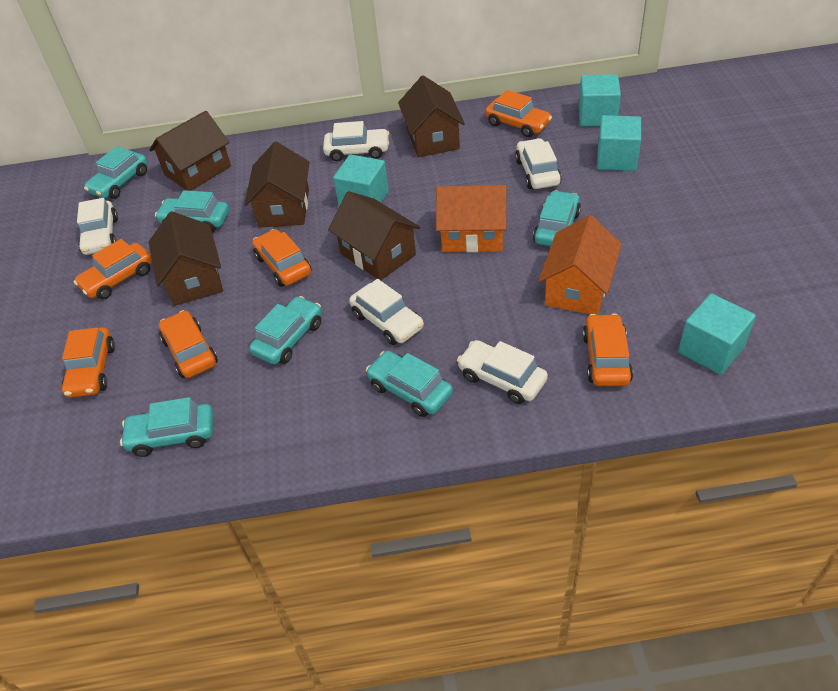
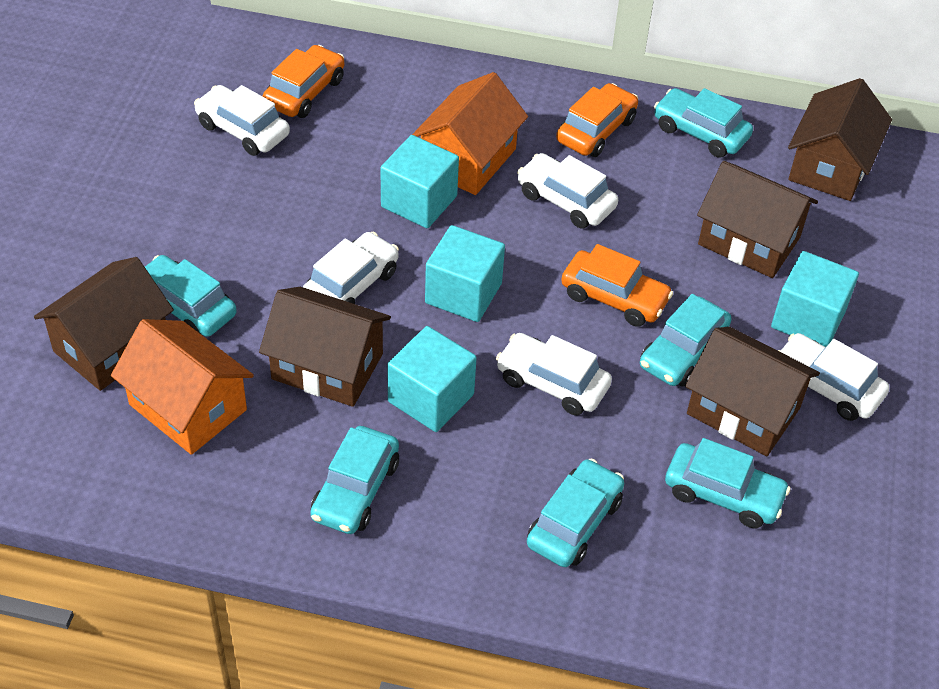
orange car: [62,327,115,398] [74,239,152,300] [159,310,218,378] [252,229,312,287] [485,90,552,137] [582,313,633,386] = 6 -> [263,45,344,118] [556,83,638,157] [561,244,673,327] = 3

